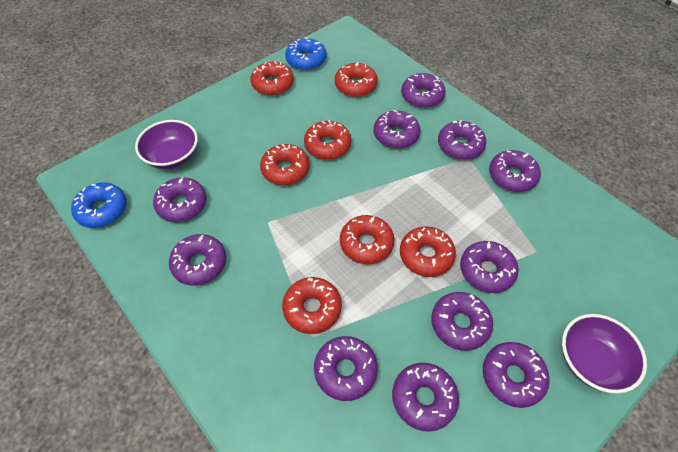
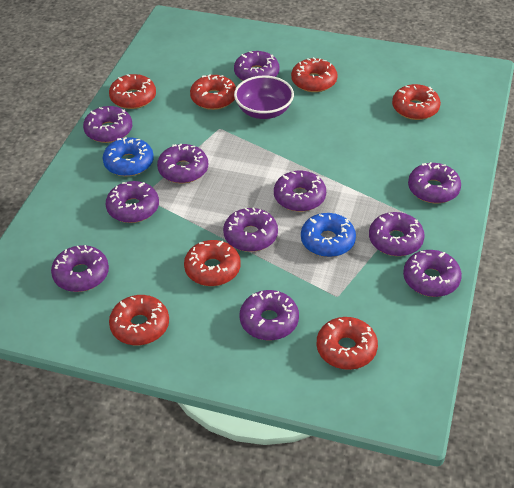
purple bowl: [135,120,198,169] [562,314,647,394] = 2 -> [234,75,294,119] = 1

